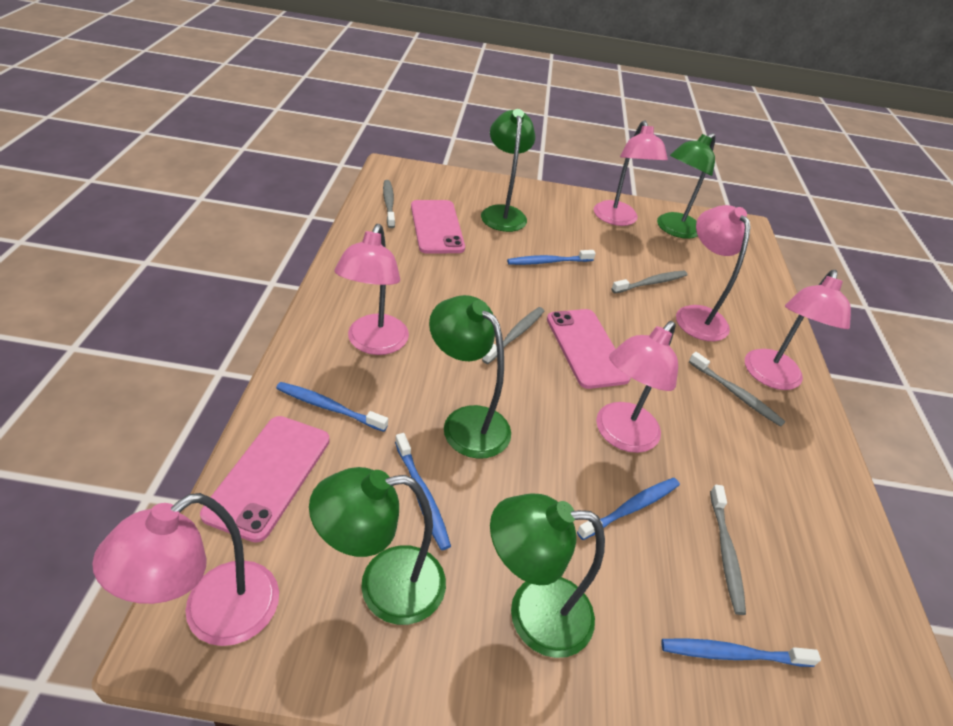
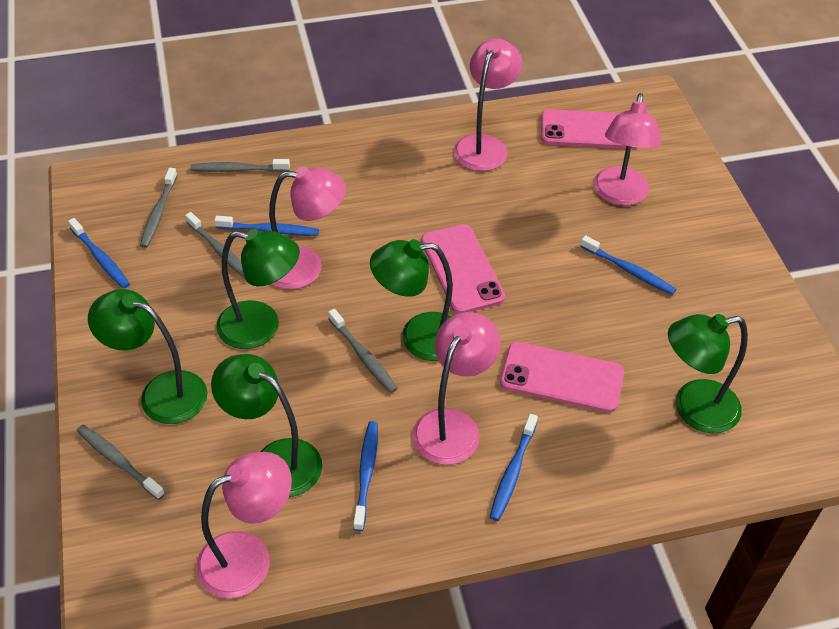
pink lamp: [92,493,279,646] [335,224,409,355] [594,120,668,226] [596,321,678,453] [676,205,751,341] [745,270,851,390] = 6 -> [196,452,292,598] [269,167,346,289] [412,312,501,465] [454,39,522,171] [593,93,661,206] = 5

